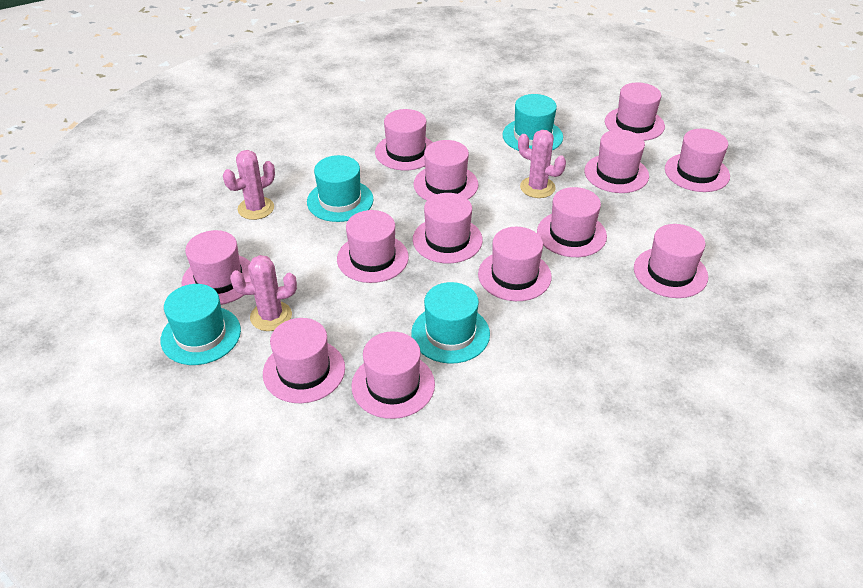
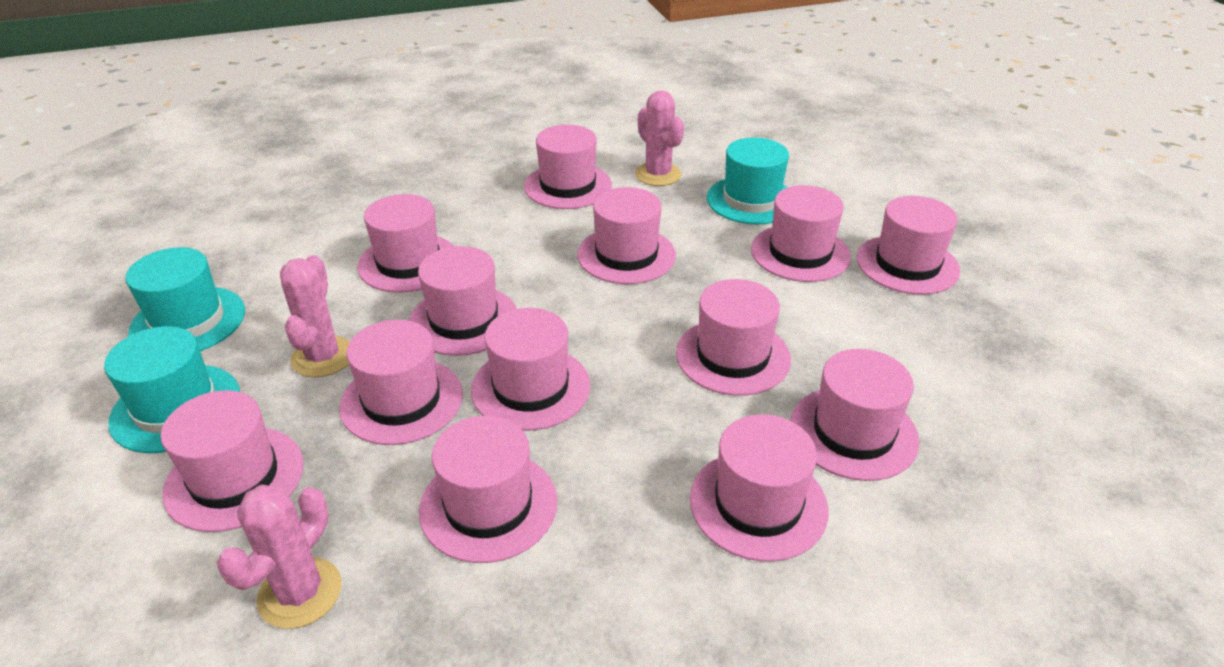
turquoise hat: [160,284,241,365] [307,155,374,222] [411,282,490,364] [502,94,563,151] = 4 -> [104,326,240,453] [125,247,245,351] [707,137,789,225] = 3

